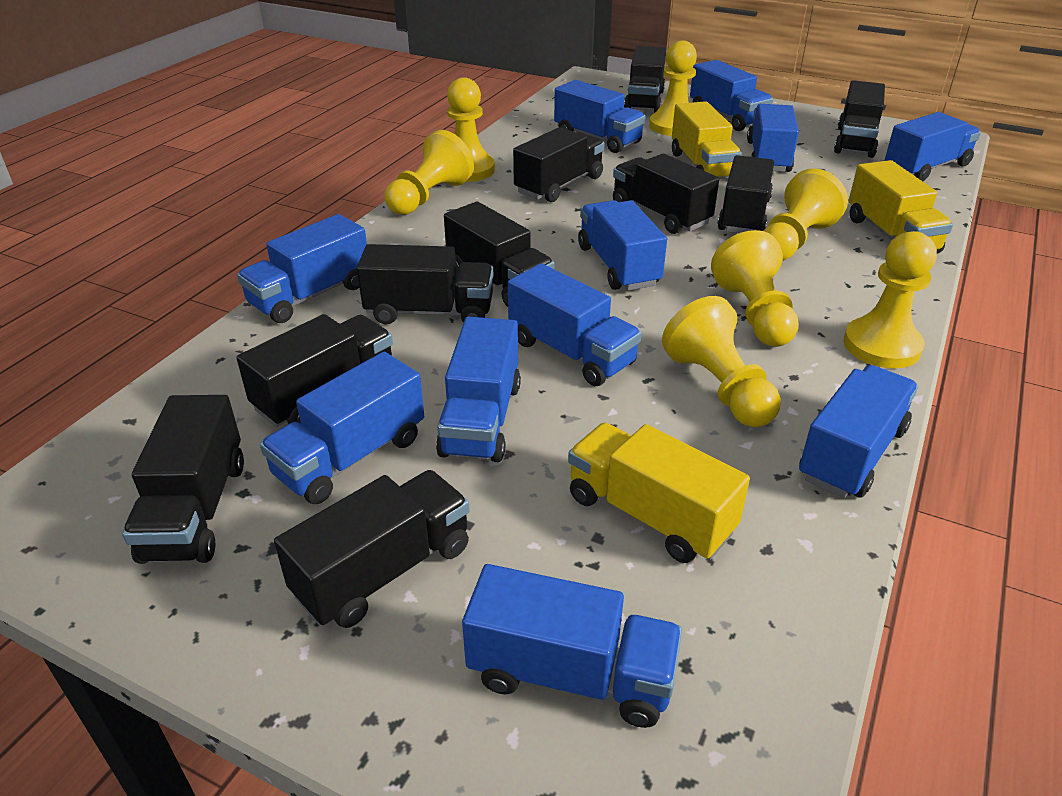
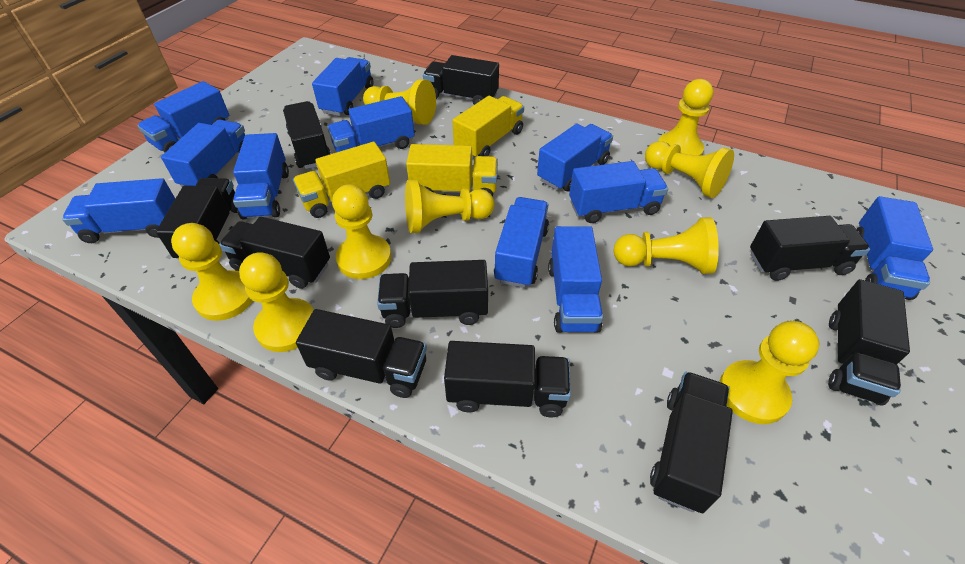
yellow pawn: [385,130,474,215] [447,77,495,182] [649,40,697,136] [662,296,781,427] [711,230,799,347] [763,168,848,261] [844,231,937,368] = 7 -> [171,223,253,321] [239,252,314,352] [332,184,391,279] [363,79,436,125] [405,180,495,233] [614,217,719,274] [645,141,734,198] [658,79,714,155] [719,321,819,424] = 9

